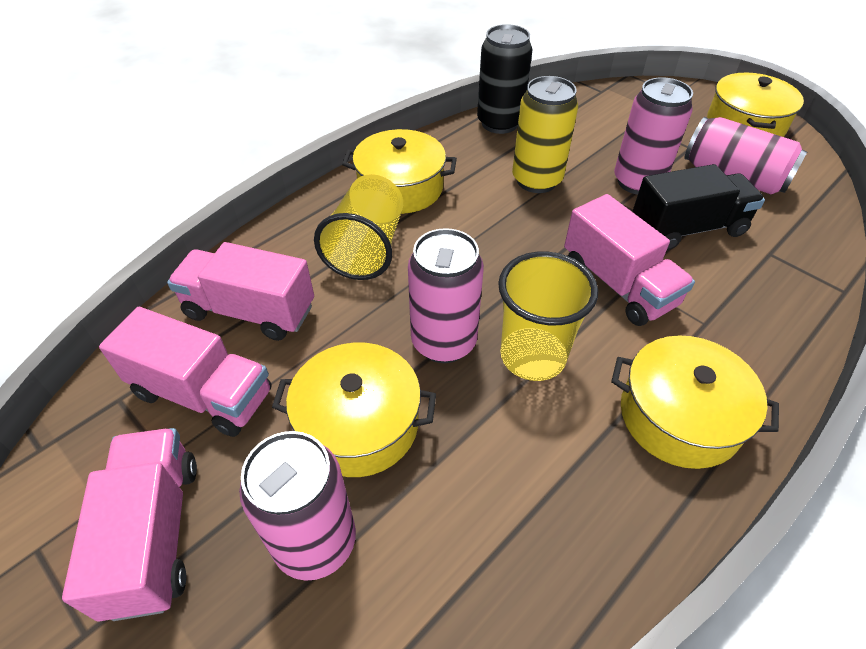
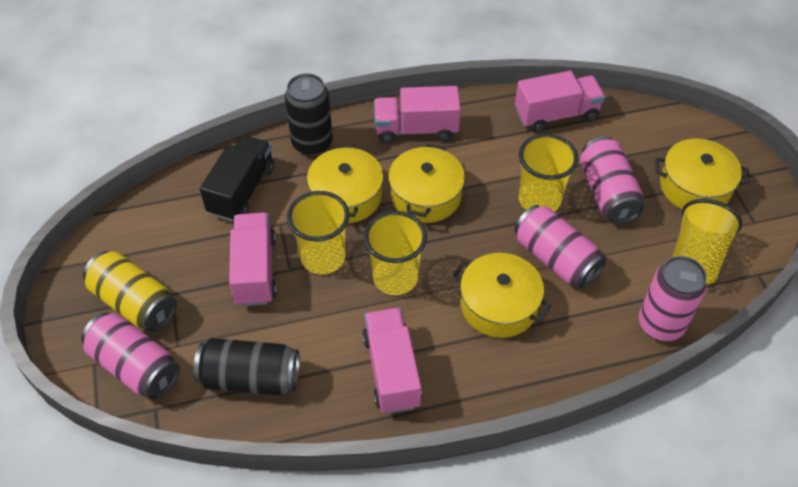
black can: [477,24,532,134] = 1 -> [194,338,300,395] [285,73,333,156] = 2
yellow cup: [314,174,403,280] [498,251,598,381] = 2 -> [287,191,349,274] [363,211,427,295] [519,134,578,212] [672,199,742,285] = 4

